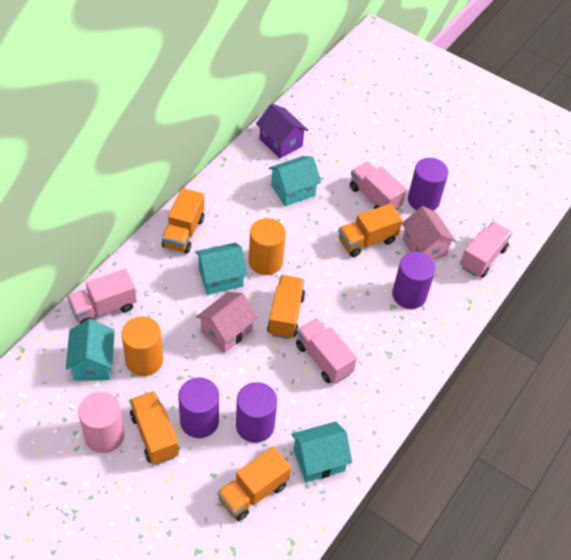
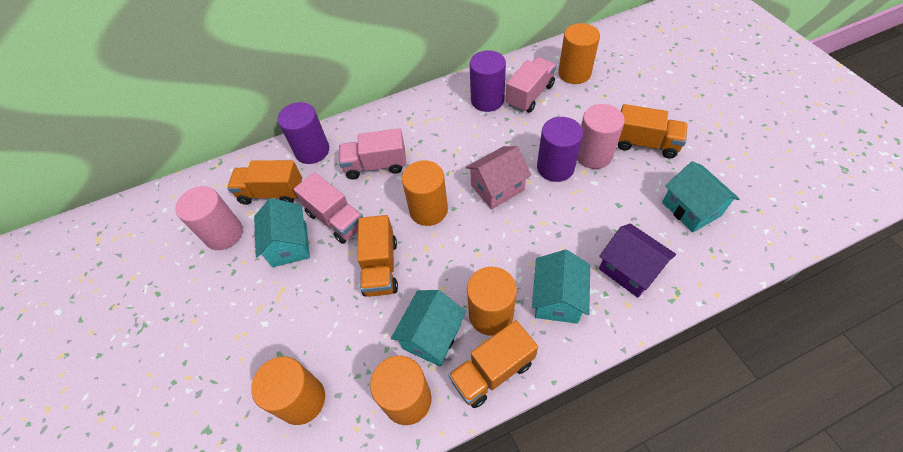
orange cylinder: [121,317,163,376] [249,218,286,275] = 2 -> [251,356,325,425] [370,356,432,425] [402,160,448,226] [467,267,517,336] [558,23,600,84] = 5
orange truck: [130,391,179,465] [162,188,204,254] [217,447,291,521] [267,275,305,339] [338,203,402,257] = 5 -> [227,160,302,205] [357,215,398,297] [448,320,538,408] [618,104,688,158] = 4
pink cylinder: [78,392,124,453] = 1 -> [175,186,243,250] [577,104,625,169] = 2
pink house: [196,292,258,353] [402,206,456,260] = 2 -> [466,146,531,209] = 1
pink truck: [67,269,137,324] [296,319,357,384] [350,162,406,210] [460,221,512,278] = 4 -> [294,172,363,244] [339,128,406,179] [506,57,556,113] = 3
purple cylinder: [178,378,219,438] [236,382,277,443] [392,252,436,309] [408,158,448,211] = 4 -> [278,102,329,164] [470,50,506,112] [537,117,583,182] = 3

